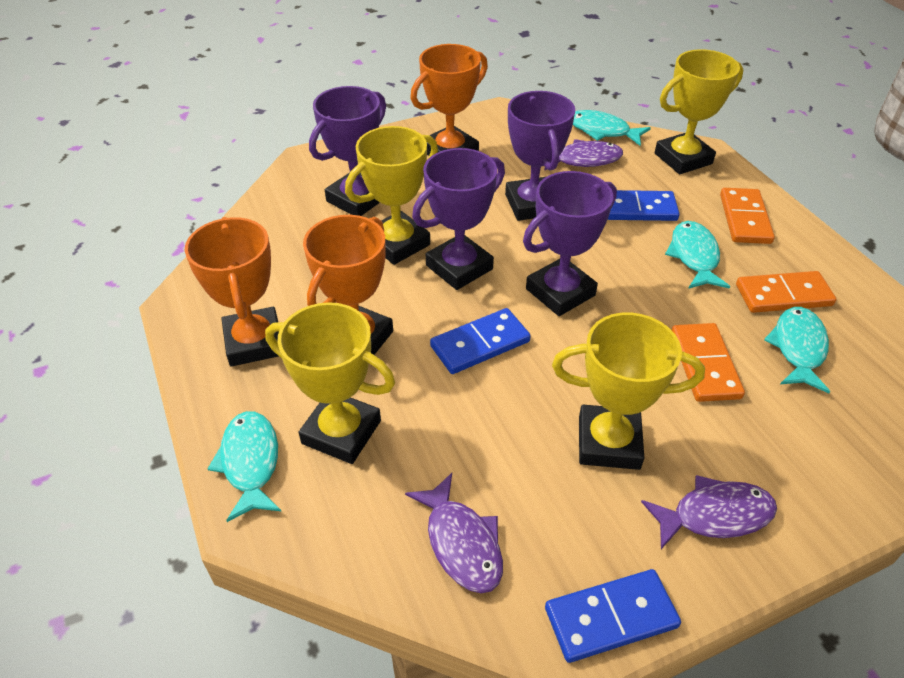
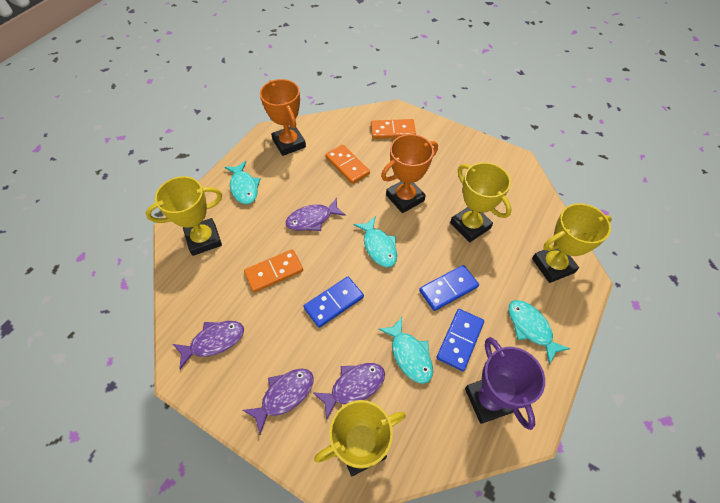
orange trophy: [185,217,279,366] [303,215,393,355] [410,44,488,156] = 3 -> [260,79,306,156] [381,134,438,213] = 2
purple fish: [405,473,503,593] [544,139,623,171] [641,475,777,549] = 3 -> [173,321,244,369] [243,368,314,435] [286,198,346,231] [313,363,385,420] = 4
purple trophy: [309,86,386,216] [412,148,505,290] [505,91,575,221] [523,171,617,316] = 4 -> [465,337,545,430] = 1

